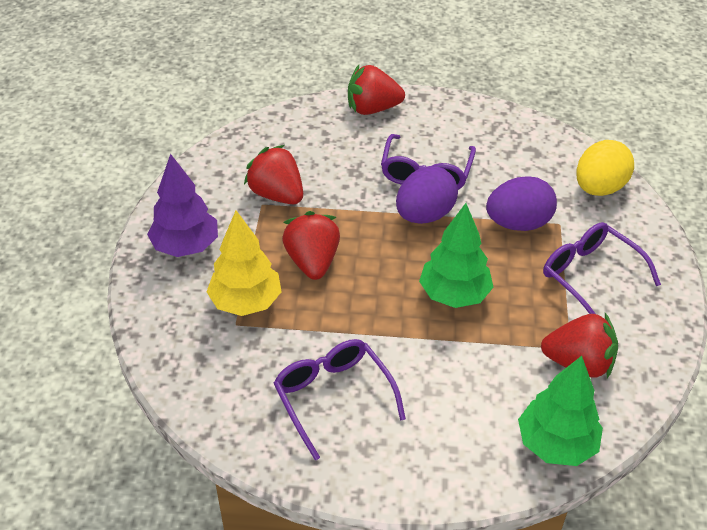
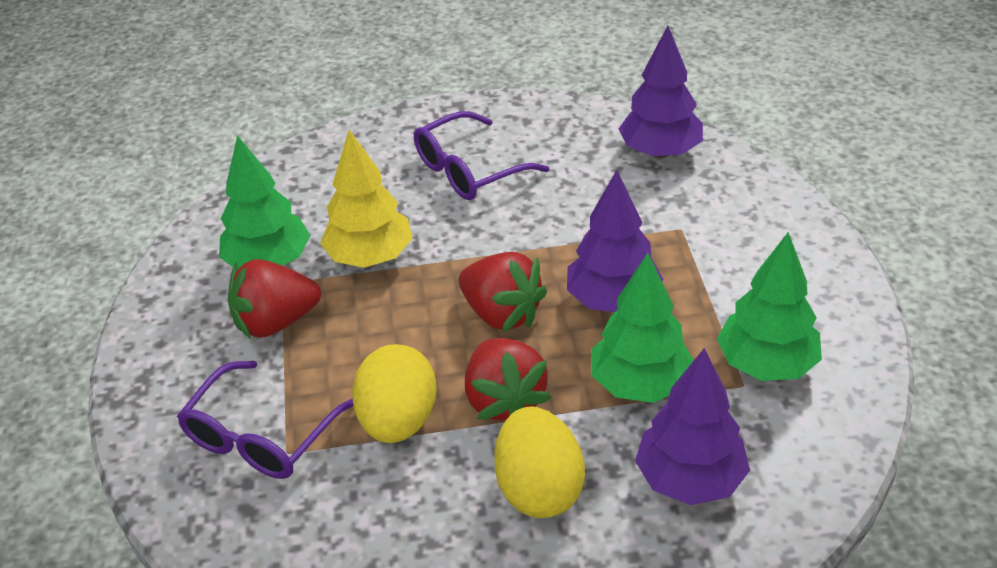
green tree: [419,203,494,308] [518,356,603,466] = 2 -> [219,135,311,269] [592,253,694,403] [717,232,822,381] = 3
purple egg: [396,166,458,224] [486,176,557,231] = 2 -> none = 0
purple glasses: [273,339,406,461] [381,134,476,190] [543,222,661,314] = 3 -> [177,361,354,479] [414,111,550,200] = 2
purple tree: [147,154,218,257] = 1 -> [567,170,663,312] [619,26,703,158] [635,348,750,505] = 3
red strawberry: [244,145,303,204] [282,211,340,280] [348,65,405,115] [541,313,618,378] = 4 -> [228,259,321,340] [459,252,547,332] [465,338,551,421] = 3
yellow egg: [576,140,634,196] = 1 -> [352,344,437,443] [494,406,585,518] = 2

